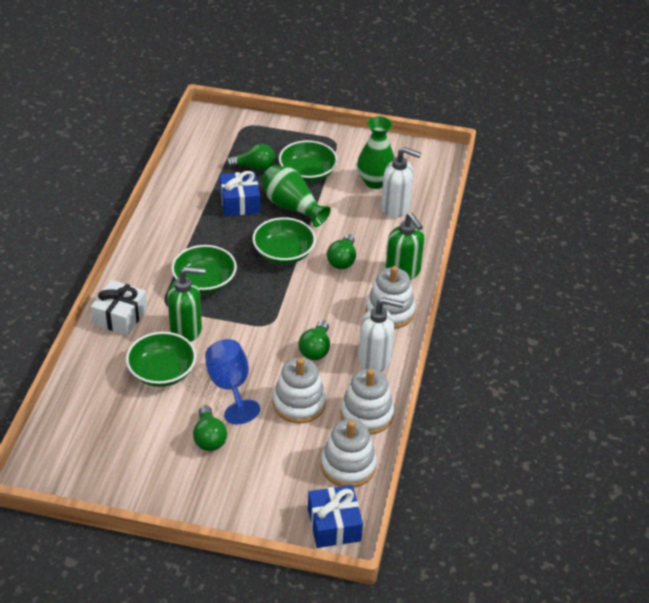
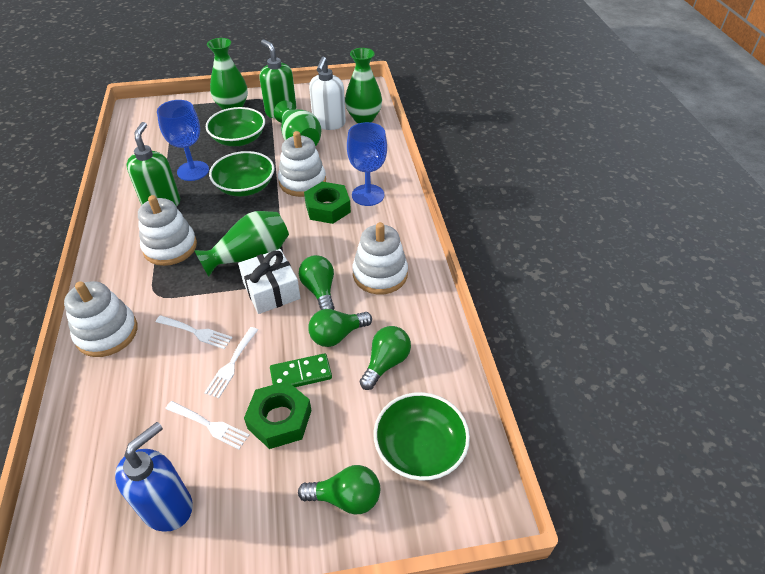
blue gift: [220,171,260,216] [308,485,363,548] = 2 -> none = 0
blue goblet: [205,339,260,424] = 1 -> [157,100,209,181] [347,122,387,206] = 2
blue soap dispenser: none = 0 -> [115,422,193,532] = 1
green bowl: [126,332,196,387] [171,245,237,294] [252,217,316,264] [279,140,338,182] = 4 -> [206,107,265,146] [209,151,275,196] [373,392,470,481] = 3
green domino: none = 0 -> [270,353,332,387] = 1
green nut: none = 0 -> [244,381,311,449] [304,182,351,224] = 2
green vase: [262,165,331,227] [357,116,395,189] = 2 -> [194,211,289,277] [207,38,248,110] [274,101,321,146] [345,48,382,123] = 4
white fork: none = 0 -> [156,315,233,349] [165,401,249,449] [204,327,258,398] = 3
white soap dispenser: [359,297,404,372] [381,147,421,218] = 2 -> [309,57,346,130] = 1

